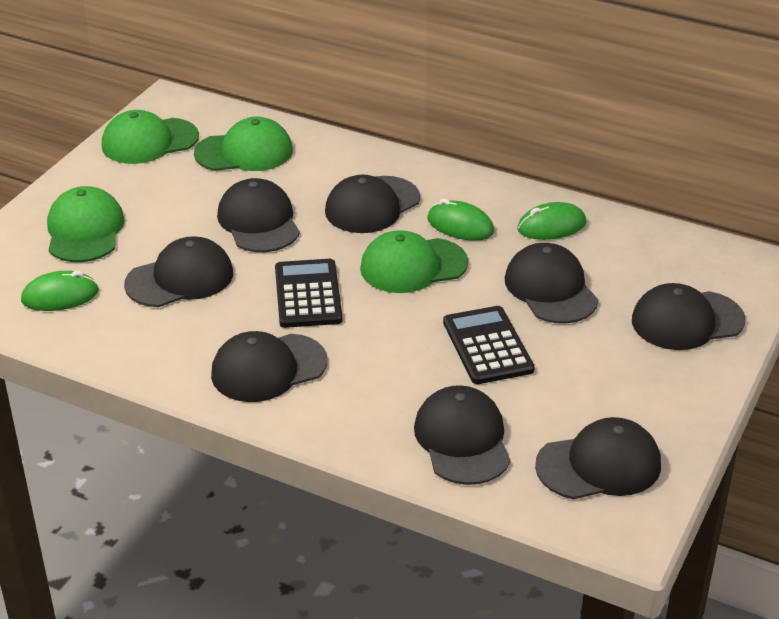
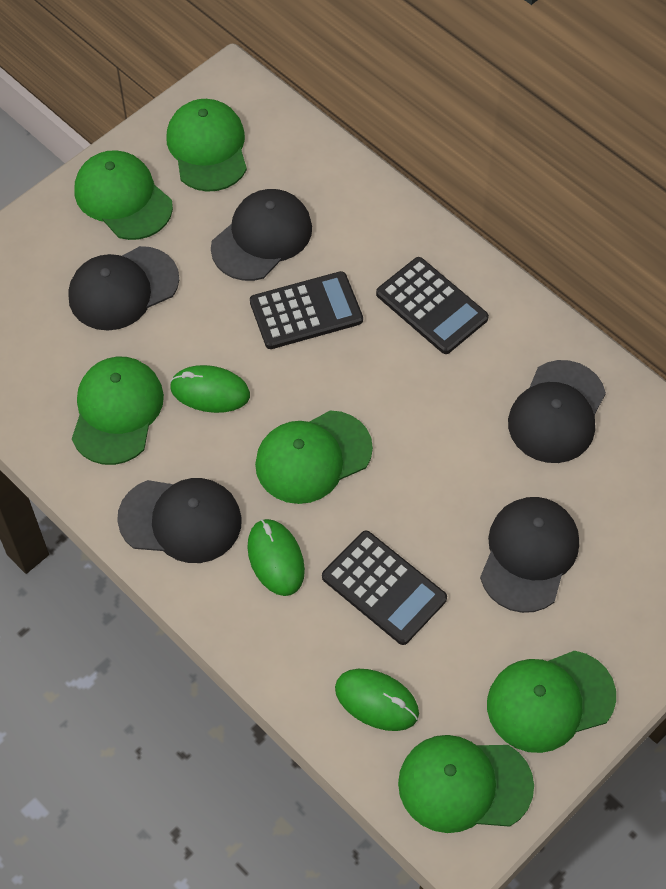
black calculator: [275,259,342,328] [443,306,535,384] = 2 -> [250,271,363,349] [322,531,447,645] [376,257,489,354] = 3
black cap: [124,236,233,307] [211,331,327,402] [217,178,300,252] [325,175,420,233] [414,385,511,485] [505,243,598,324] [535,417,661,499] [632,283,745,350] = 8 -> [68,246,179,331] [117,478,242,563] [211,189,312,281] [480,497,579,613] [508,360,606,463] = 5
green cap: [47,186,124,262] [102,110,199,164] [194,117,293,171] [360,230,468,293] = 4 -> [72,357,164,465] [75,150,173,240] [166,99,247,192] [255,411,373,504] [398,735,534,833] [487,651,616,753] = 6

